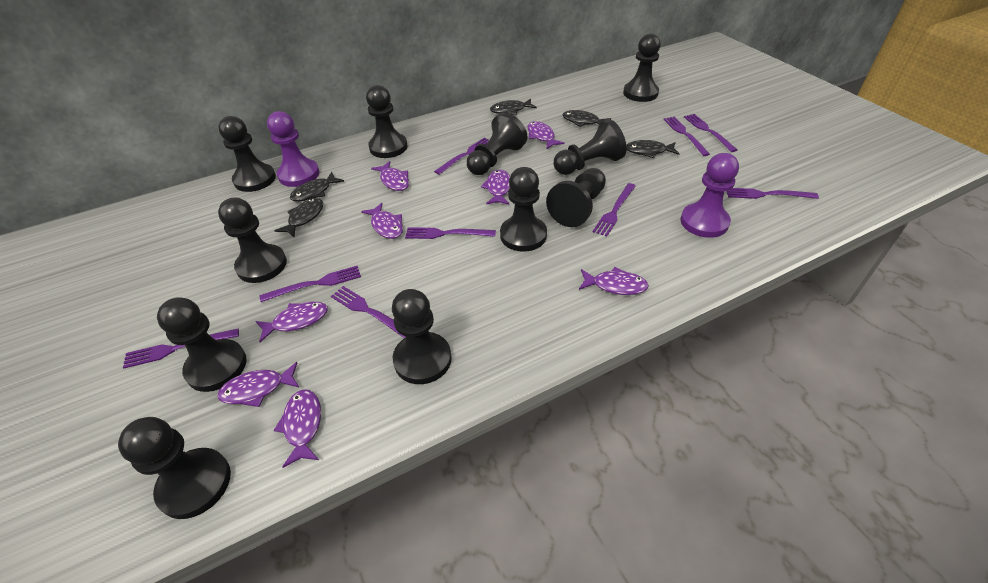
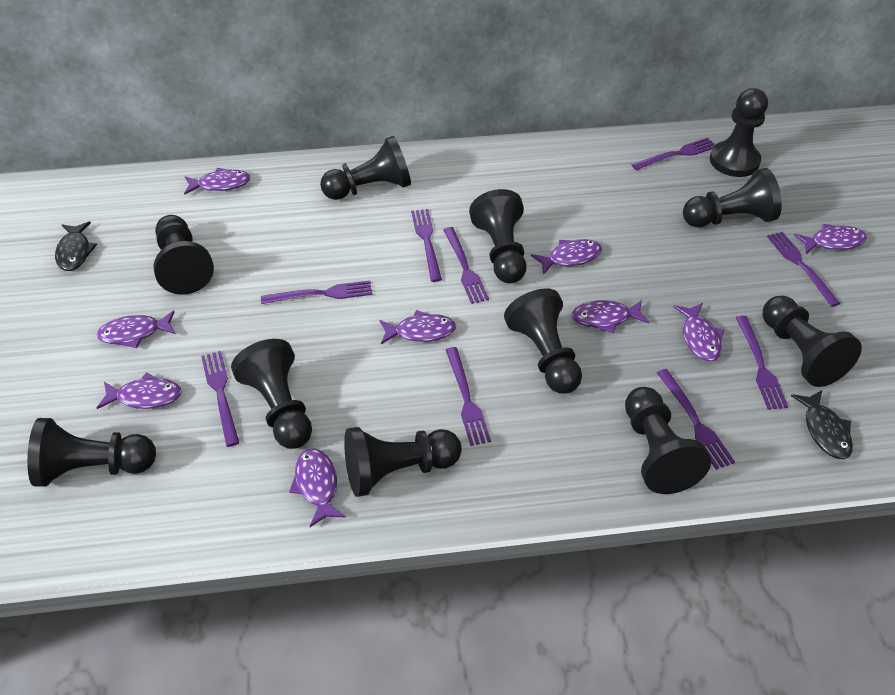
black fish: [274,198,323,237] [290,172,344,202] [490,99,537,115] [563,110,611,127] [626,140,680,158] = 5 -> [55,221,97,271] [791,390,853,459] = 2
purple fish: [217,362,300,407] [255,301,328,342] [274,390,321,468] [361,203,403,239] [371,161,409,191] [481,170,510,205] [527,121,564,149] [579,267,649,295] = 8 -> [97,311,176,348] [97,373,182,409] [184,168,251,195] [289,448,346,527] [379,310,456,344] [531,239,602,275] [572,300,649,333] [673,303,724,361] [794,224,867,254] = 9
purple pawn: [267,111,319,187] [680,153,739,238] = 2 -> none = 0

